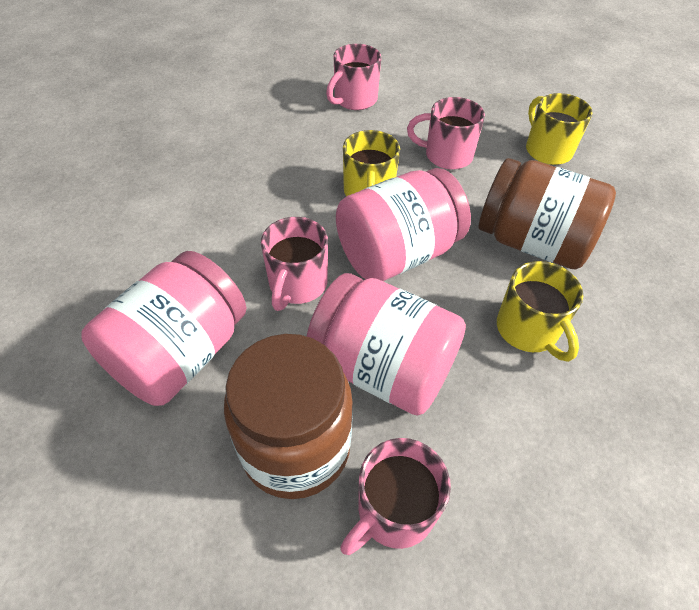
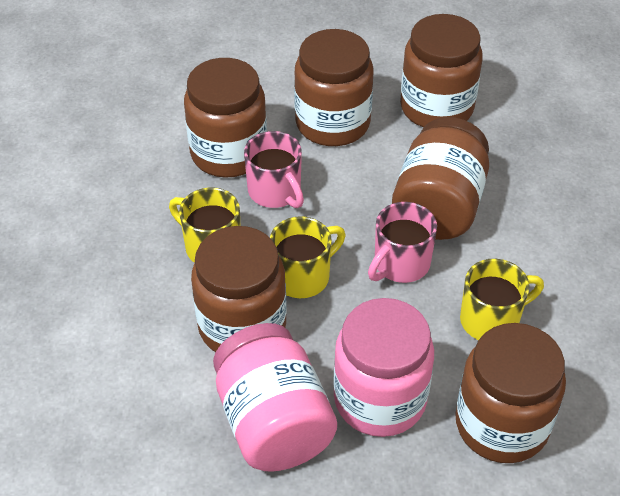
brown jar: [224,334,353,499] [479,158,616,269] = 2 -> [184,58,267,178] [191,226,287,352] [294,29,373,146] [392,117,489,240] [400,14,483,127] [455,323,566,463] = 6
pink jar: [81,251,246,406] [307,273,466,416] [336,168,471,281] = 3 -> [213,323,337,472] [333,298,434,437] = 2
pink mug: [261,217,328,311] [326,44,381,110] [340,438,451,555] [407,97,485,170] = 4 -> [244,131,304,208] [368,202,437,283] = 2

